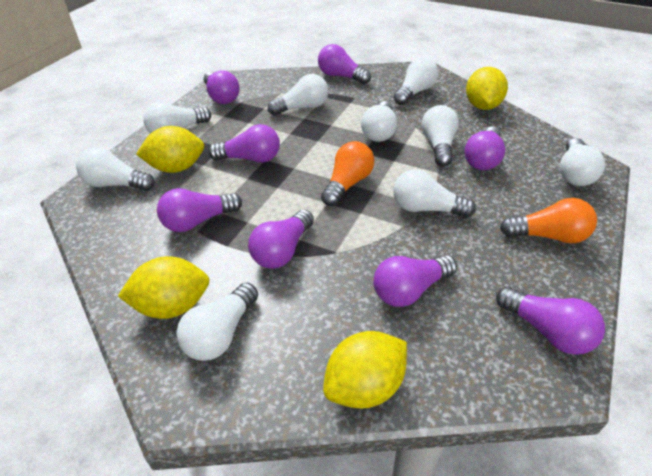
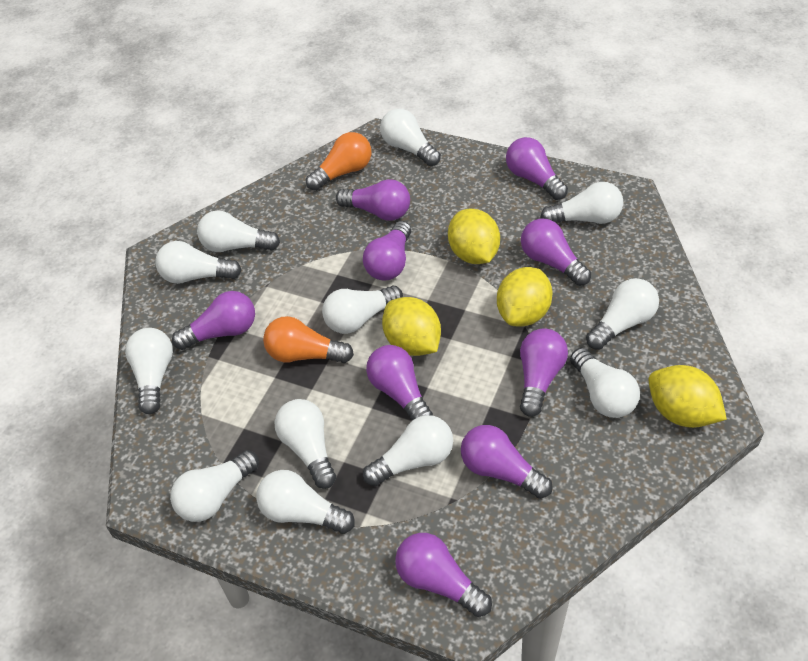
purple light bulb: [157,188,242,232] [204,70,240,104] [208,124,280,163] [248,210,314,269] [318,44,371,84] [374,255,457,307] [464,126,505,170] [496,287,605,355] = 8 -> [172,291,255,350] [336,179,410,221] [363,221,411,280] [366,345,433,420] [395,533,492,617] [461,425,553,499] [506,137,568,200] [520,328,568,417] [521,218,591,286] = 9
white light bulb: [76,147,155,191] [143,102,211,133] [177,282,258,361] [267,74,328,116] [361,101,397,142] [393,169,476,218] [394,57,438,105] [422,105,459,167] [560,138,605,186] = 9 -> [125,328,173,414] [155,241,242,284] [170,450,259,522] [197,210,280,252] [256,470,355,534] [275,399,336,489] [322,285,403,334] [363,415,453,486] [380,109,441,166] [540,182,623,224] [570,348,640,418] [586,278,659,350] = 12

